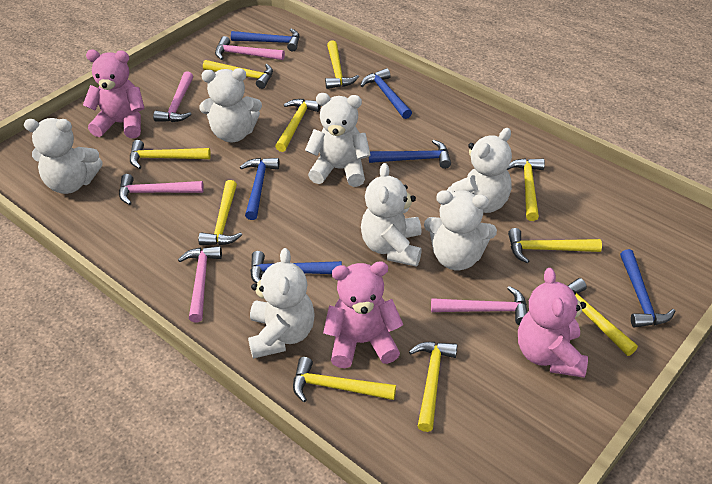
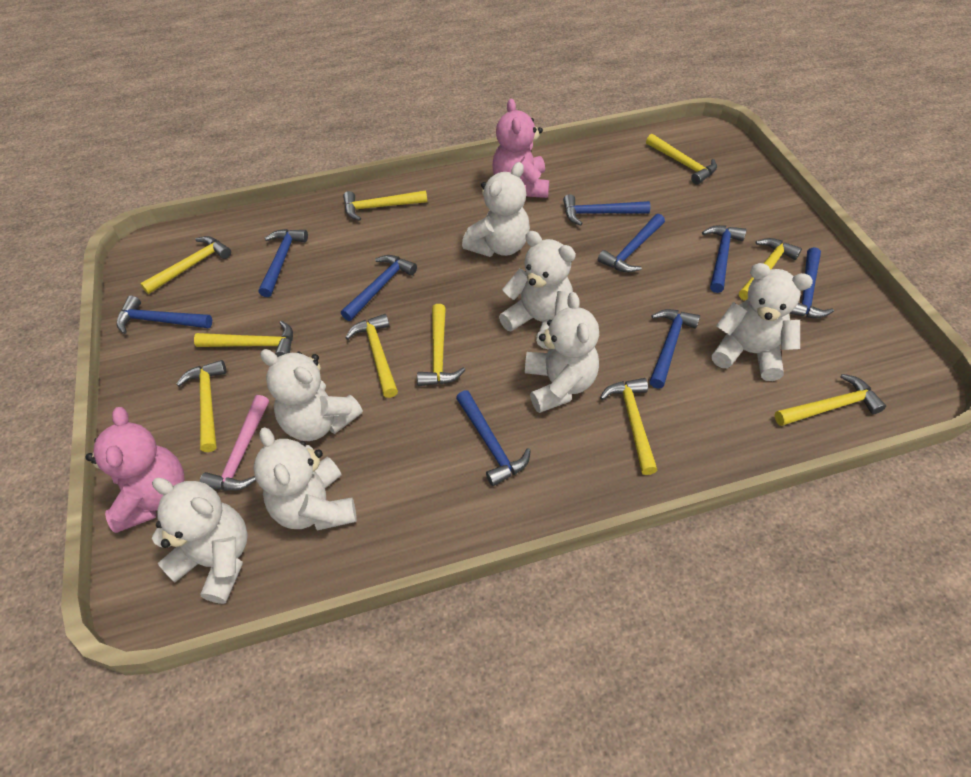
blue hammer: [231,28,299,51] [240,158,279,220] [250,251,342,284] [360,68,412,119] [369,140,451,169] [620,249,675,328] = 6 -> [117,296,212,334] [259,229,308,297] [341,255,417,321] [456,390,531,486] [563,194,650,226] [598,214,665,273] [649,309,700,389] [702,225,746,293] [789,247,834,318] = 9
pink hammer: [119,174,204,205] [153,71,193,122] [178,246,222,323] [215,36,285,60] [431,286,528,325] = 5 -> [200,395,269,491] = 1
pink teddy bear: [83,50,145,139] [323,262,403,368] [518,268,588,378] = 3 -> [86,407,184,533] [493,99,549,198] = 2

